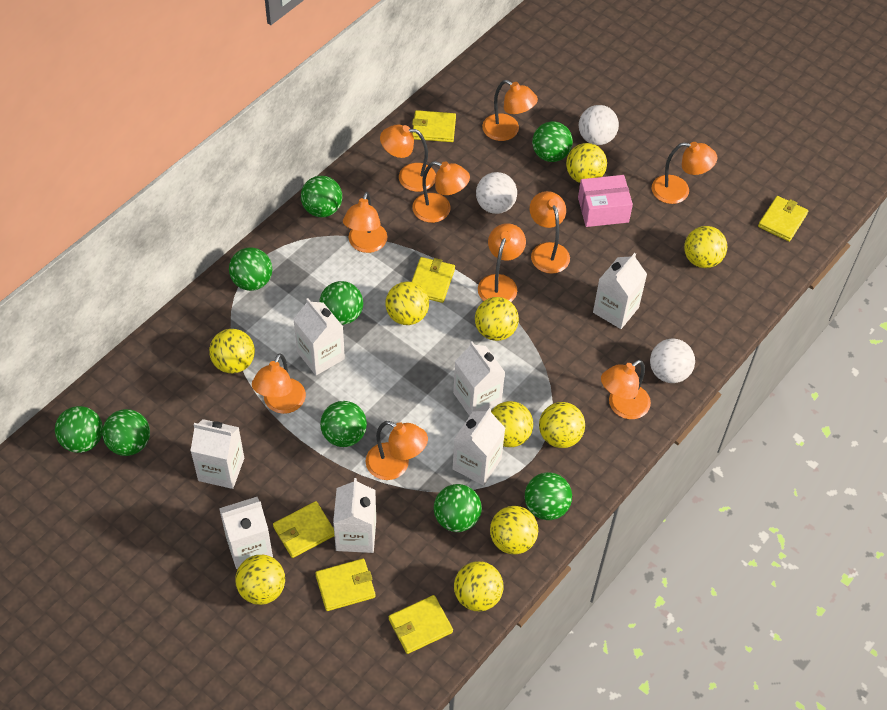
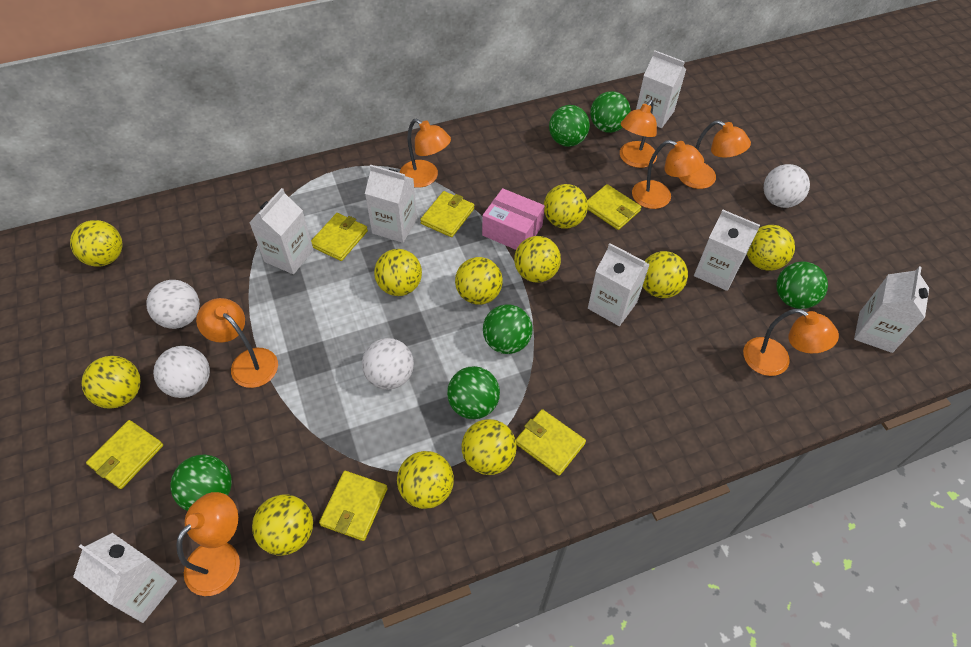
green ball: [55,406,103,453] [102,409,150,456] [229,247,272,291] [301,176,342,217] [319,281,363,325] [320,401,367,447] [434,484,482,532] [525,472,572,520] [532,121,573,162] = 9 -> [171,454,232,511] [447,366,500,419] [483,304,533,354] [549,105,590,147] [590,91,631,133] [776,261,828,309] = 6
orange lamp: [252,353,306,414] [343,192,387,253] [366,421,428,480] [380,124,436,192] [412,161,470,223] [478,223,526,302] [482,80,538,141] [530,191,570,274] [601,360,651,419] [652,142,717,204] = 10 -> [176,492,240,596] [196,298,278,388] [400,119,451,188] [620,100,657,168] [632,140,704,209] [679,120,751,189] [743,309,839,376] = 7
white ball: [476,172,517,214] [579,105,619,145] [650,339,695,383] = 3 -> [146,280,200,329] [153,346,210,398] [362,338,414,390] [764,164,810,208] = 4
yellow ball: [209,329,255,373] [235,555,285,605] [385,282,429,325] [454,561,504,611] [475,297,519,341] [490,506,538,554] [491,401,533,447] [539,402,585,448] [566,143,607,183] [684,226,727,268] = 10 -> [70,220,123,267] [81,356,141,409] [252,495,313,555] [374,249,422,296] [397,451,454,509] [455,257,503,305] [461,419,517,475] [514,236,561,282] [544,184,588,229] [643,251,688,298] [747,225,795,271] = 11

